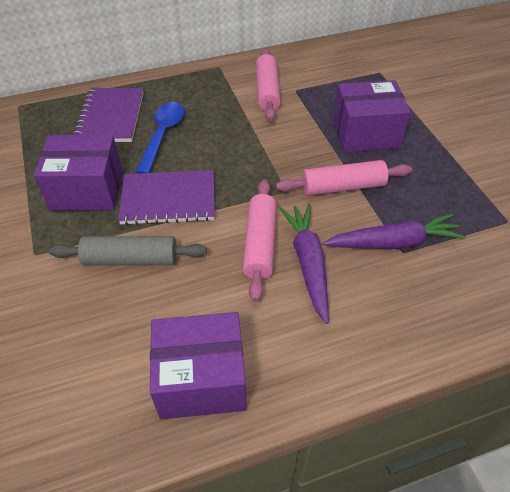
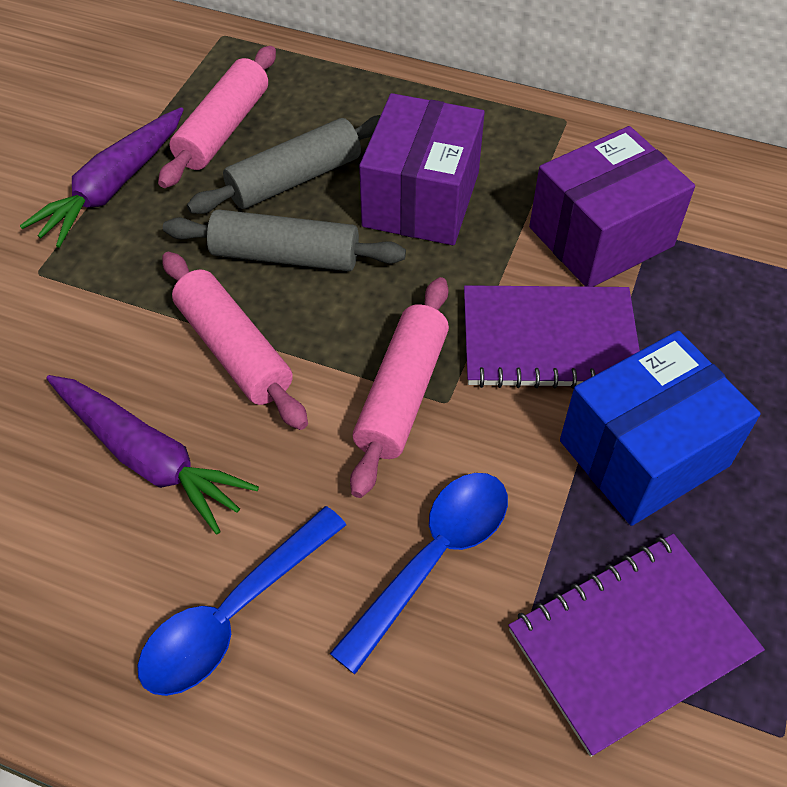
blue box: none = 0 -> [560,331,760,526] = 1
blue spoon: [136,102,184,173] = 1 -> [137,506,346,696] [330,473,508,674] = 2
grey rolling pin: [49,236,207,266] = 1 -> [163,209,406,271] [187,115,381,214] = 2
purple box: [34,135,123,211] [150,312,247,419] [333,80,411,152] = 3 -> [359,93,485,245] [529,126,695,287] = 2

